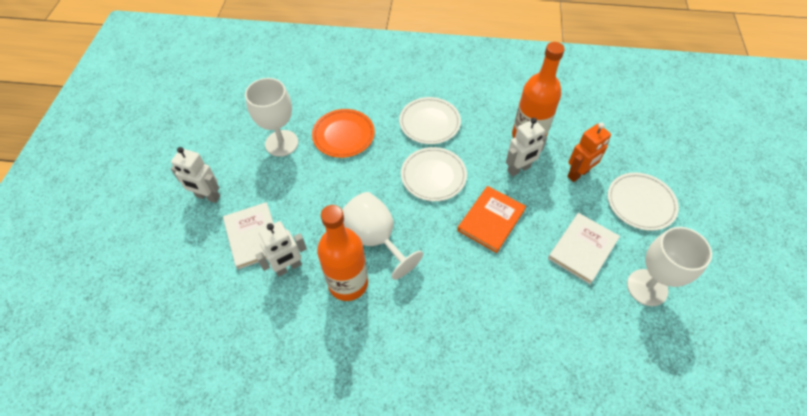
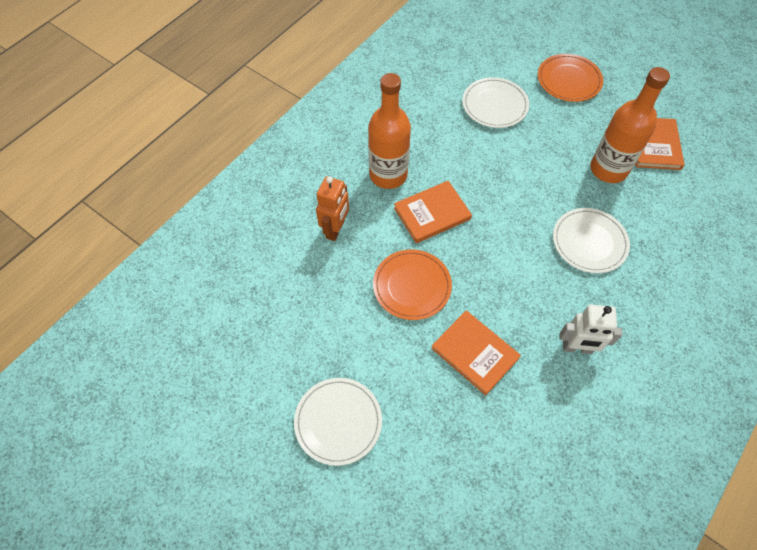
orange book: [457,186,526,253] = 1 -> [394,181,472,243] [431,311,521,395] [635,118,685,170] = 3
orange plate: [312,109,375,158] = 1 -> [373,250,452,320] [538,54,603,102] = 2
white book: [223,202,274,270] [548,213,620,284] = 2 -> none = 0
white goblet: [245,78,298,157] [342,192,423,280] [627,227,712,306] = 3 -> none = 0
white robot: [171,147,220,203] [255,221,307,277] [506,118,547,176] = 3 -> [559,305,622,354] = 1

